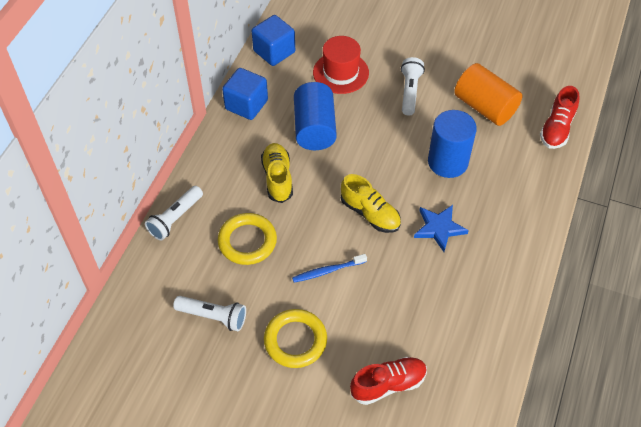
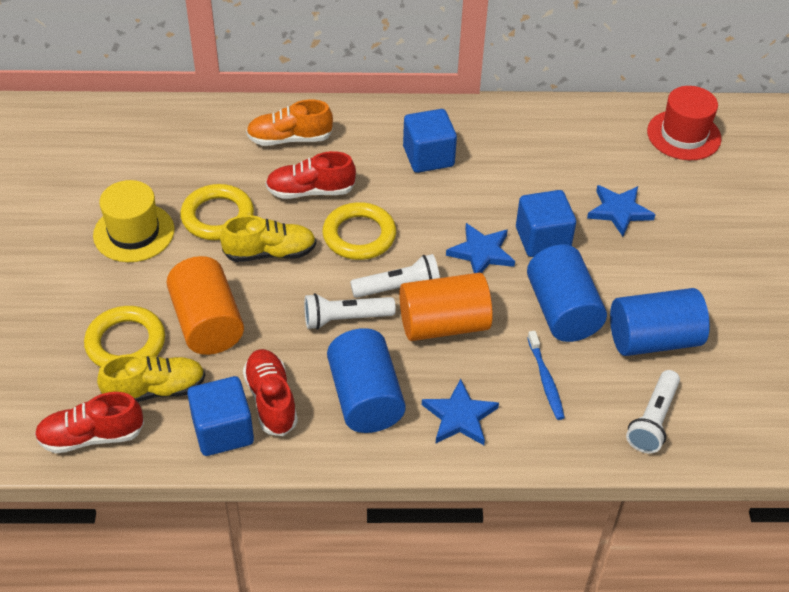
blue cube: [222,68,268,120] [252,15,295,66] = 2 -> [187,376,254,456] [403,109,457,173] [516,190,576,257] = 3
blue cylinder: [294,82,337,150] [428,110,477,178] = 2 -> [327,328,406,433] [527,245,607,342] [610,288,710,356] = 3
blue star: [414,205,469,252] = 1 -> [422,379,499,445] [446,223,515,273] [587,185,656,236] = 3
orange cylinder: [454,63,523,126] = 1 -> [166,256,244,355] [399,273,493,341] = 2
orange shoe: none = 0 -> [246,100,333,146] = 1
red shoe: [350,357,427,405] [540,86,579,149] = 2 -> [35,392,144,453] [243,349,298,436] [265,151,356,199] = 3
yellow hat: none = 0 -> [93,180,174,262] = 1
yellow ring: [218,213,277,265] [264,309,327,368] = 2 -> [84,306,165,367] [180,184,254,240] [322,202,396,260] = 3

